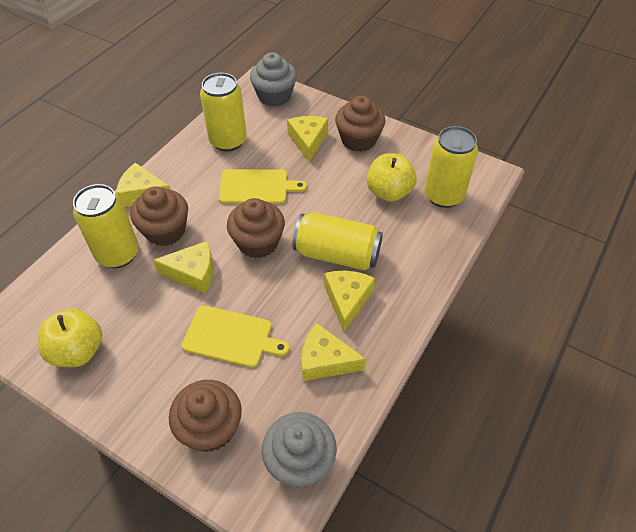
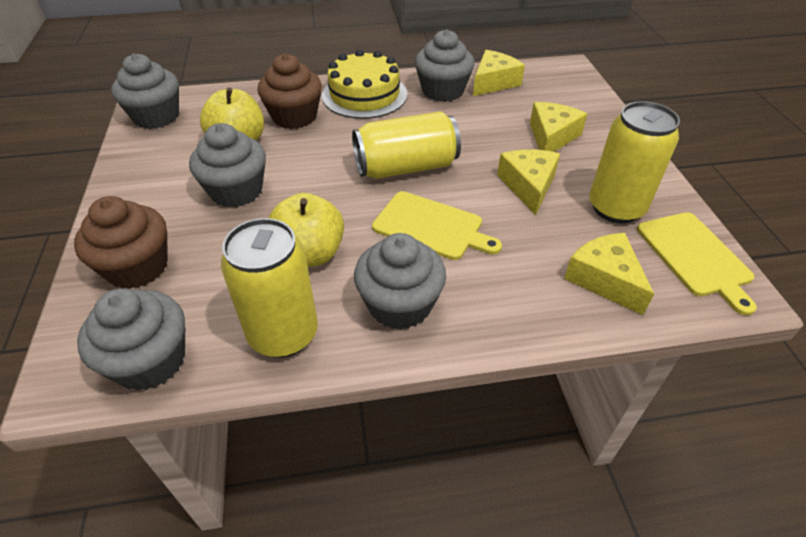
brown cupcake: [130,186,188,246] [169,380,242,452] [227,198,285,258] [335,96,385,152] = 4 -> [74,196,168,289] [257,54,322,129] = 2
grey cupcake: [250,52,297,107] [262,412,337,487] = 2 -> [77,288,185,391] [111,54,179,129] [189,123,266,208] [354,233,446,330] [415,29,475,102] = 5
yellow cake: none = 0 -> [322,49,407,119] = 1
yellow can: [73,184,139,268] [200,73,247,152] [292,212,383,270] [424,126,478,208] = 4 -> [221,218,318,358] [352,111,461,179] [589,101,680,224] = 3
yellow cheese: [116,163,171,207] [153,241,214,293] [287,116,328,162] [301,323,366,381] [324,271,375,332] = 5 -> [473,50,525,96] [497,149,560,215] [530,102,587,152] [564,233,654,315] = 4

